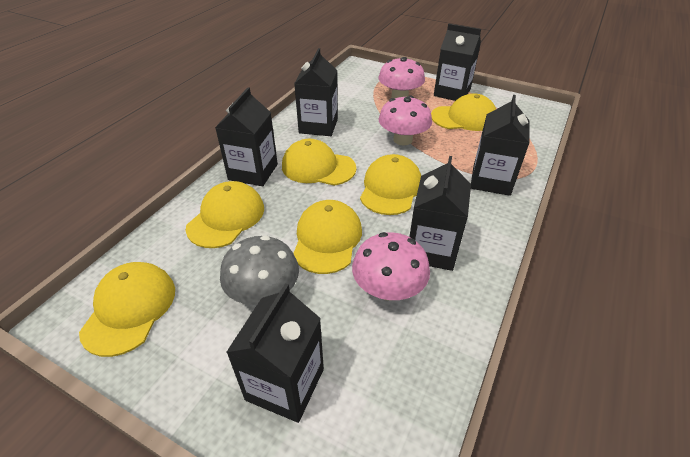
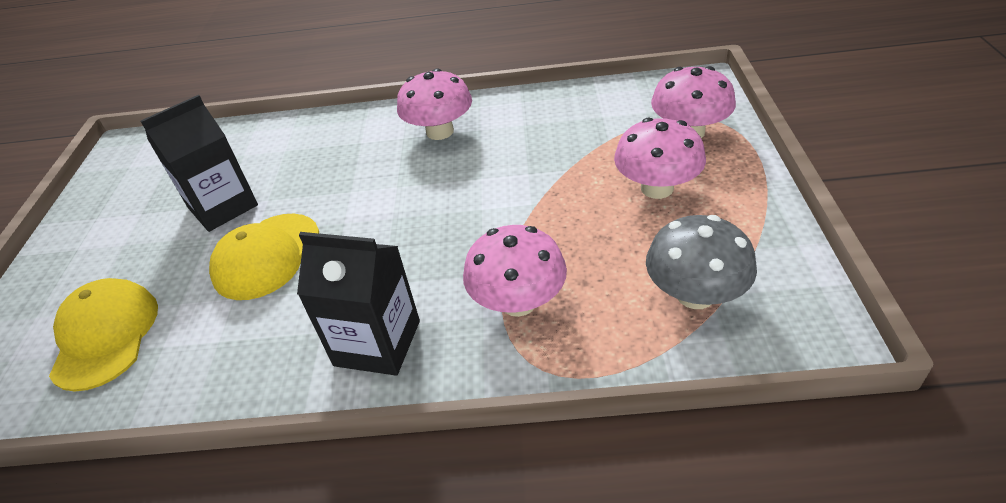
black carton: [215,87,278,186] [226,283,324,423] [294,48,338,136] [409,156,471,271] [434,24,481,101] [471,95,530,196] = 6 -> [141,95,258,232] [297,232,420,375] = 2
pink mushroom: [352,232,430,301] [378,57,425,98] [378,96,432,146] = 3 -> [397,68,472,140] [463,225,567,317] [614,118,706,199] [651,66,736,138] = 4
yellow cap: [79,262,175,357] [186,181,264,248] [282,139,356,186] [293,200,362,274] [360,154,421,215] [431,94,496,131] = 6 -> [49,278,158,392] [209,214,319,300] = 2

